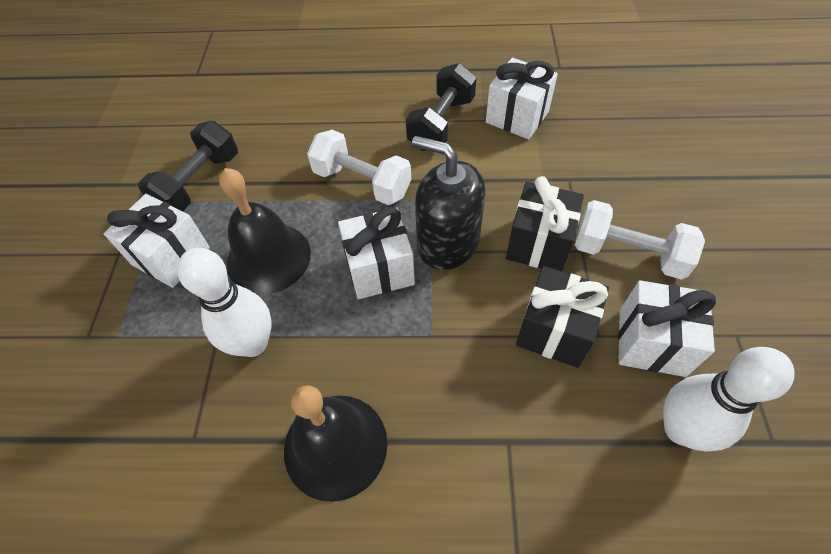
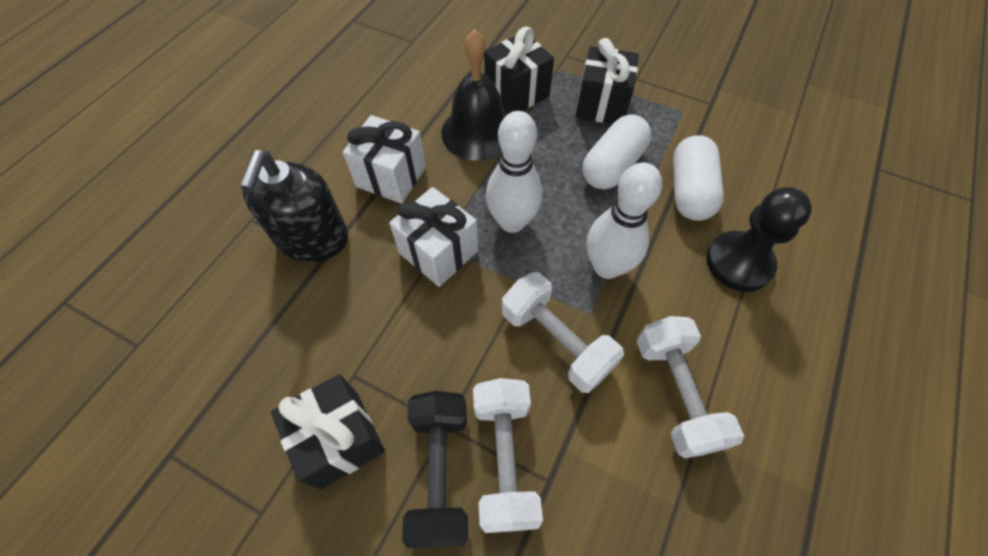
black bell: [219,168,311,295] [284,385,387,502] = 2 -> [441,29,507,161] = 1
black dumbbell: [138,121,238,211] [406,63,477,151] = 2 -> [402,391,468,548] = 1
black gift: [506,176,584,271] [516,266,609,368] = 2 -> [271,374,385,489] [484,26,554,113] [576,38,639,124] = 3
black pawn: none = 0 -> [706,187,812,292] = 1
white capsule: none = 0 -> [582,115,651,189] [673,135,724,221] = 2
white dumbbell: [307,130,412,205] [575,200,705,280] = 2 -> [473,378,543,533] [502,272,624,393] [637,316,744,458] = 3
white gift: [104,194,210,288] [338,207,415,299] [486,58,558,139] [618,280,716,377] = 4 -> [343,115,426,204] [389,187,478,287] = 2

